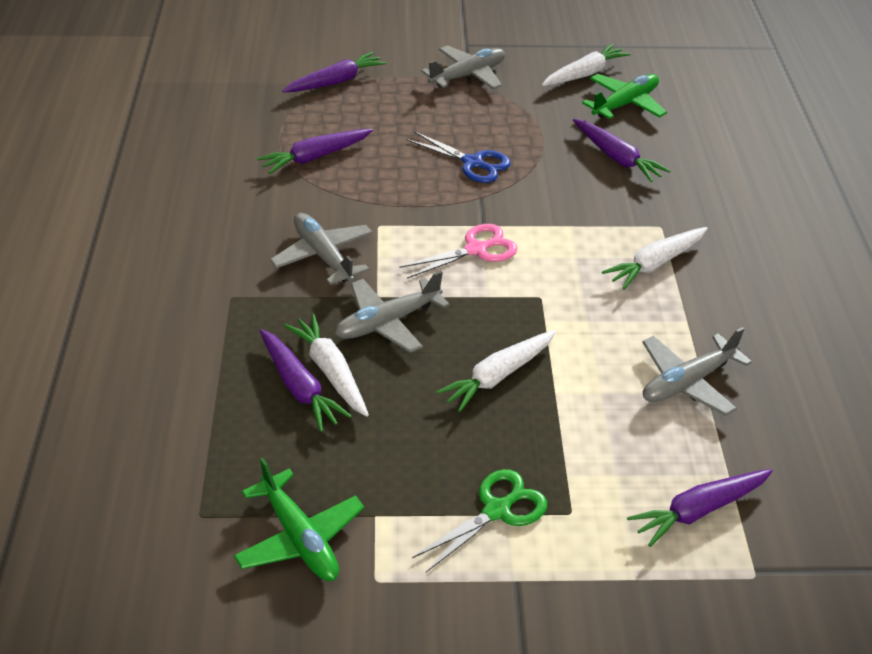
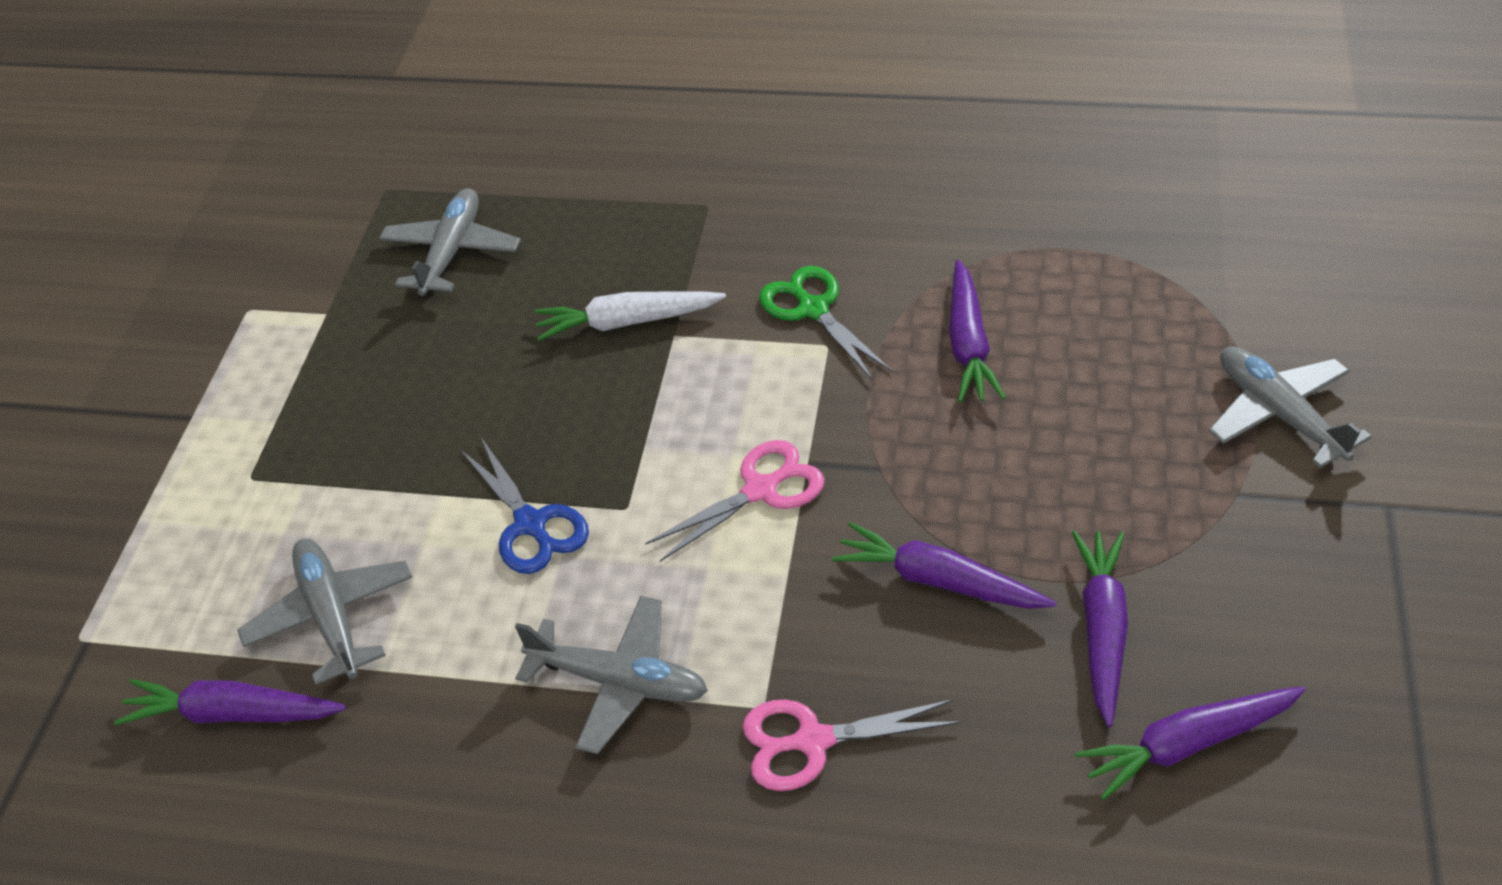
green plane: [234,458,364,581] [582,74,667,119] = 2 -> none = 0
pink scissors: [399,224,518,279] = 1 -> [645,440,825,562] [742,699,961,791] = 2
white carrot: [284,313,369,417] [436,330,556,412] [542,44,631,86] [602,227,708,289] = 4 -> [534,291,726,341] = 1

